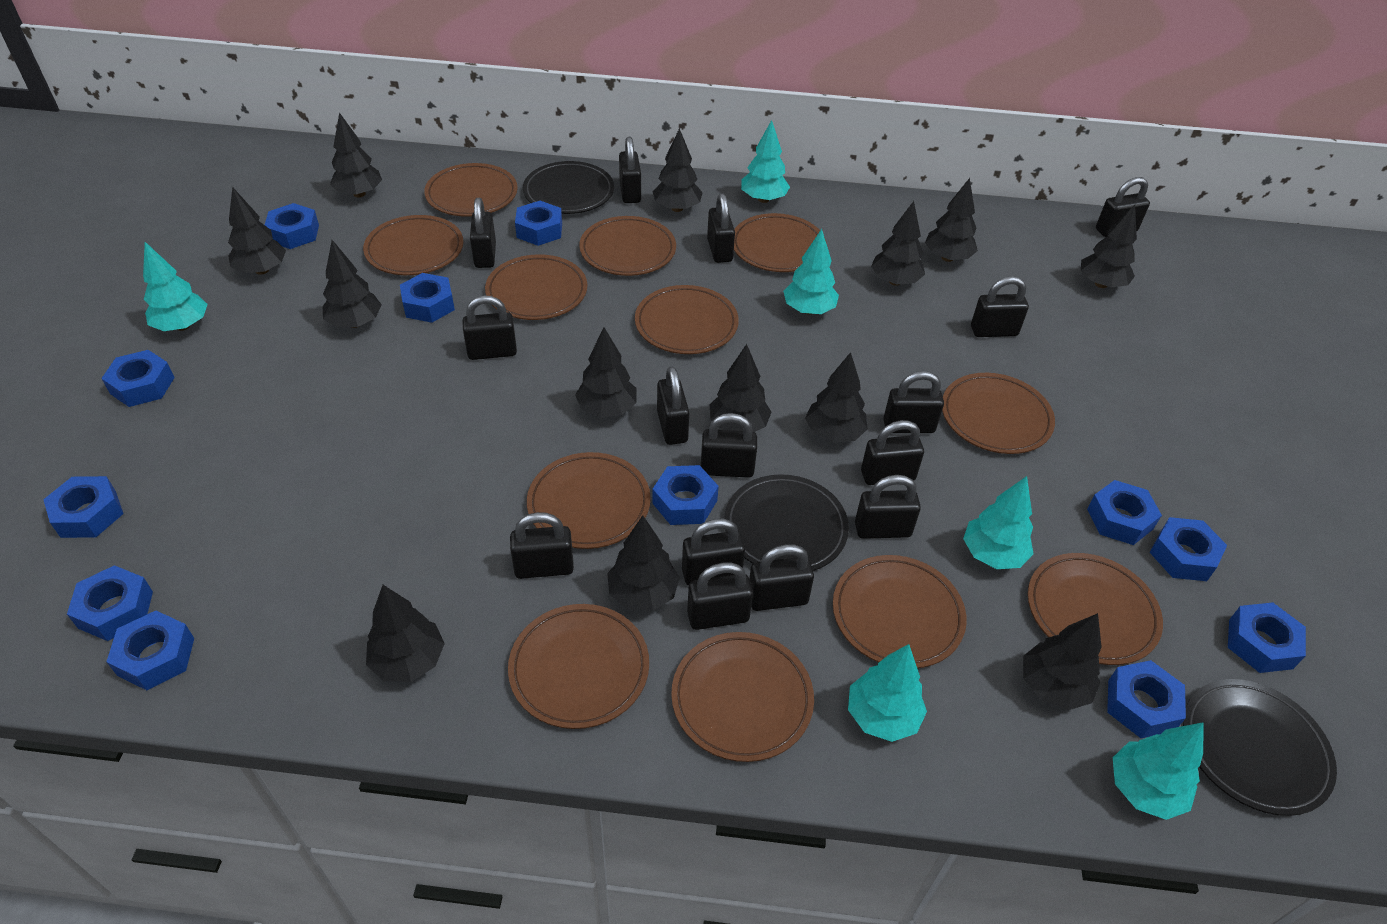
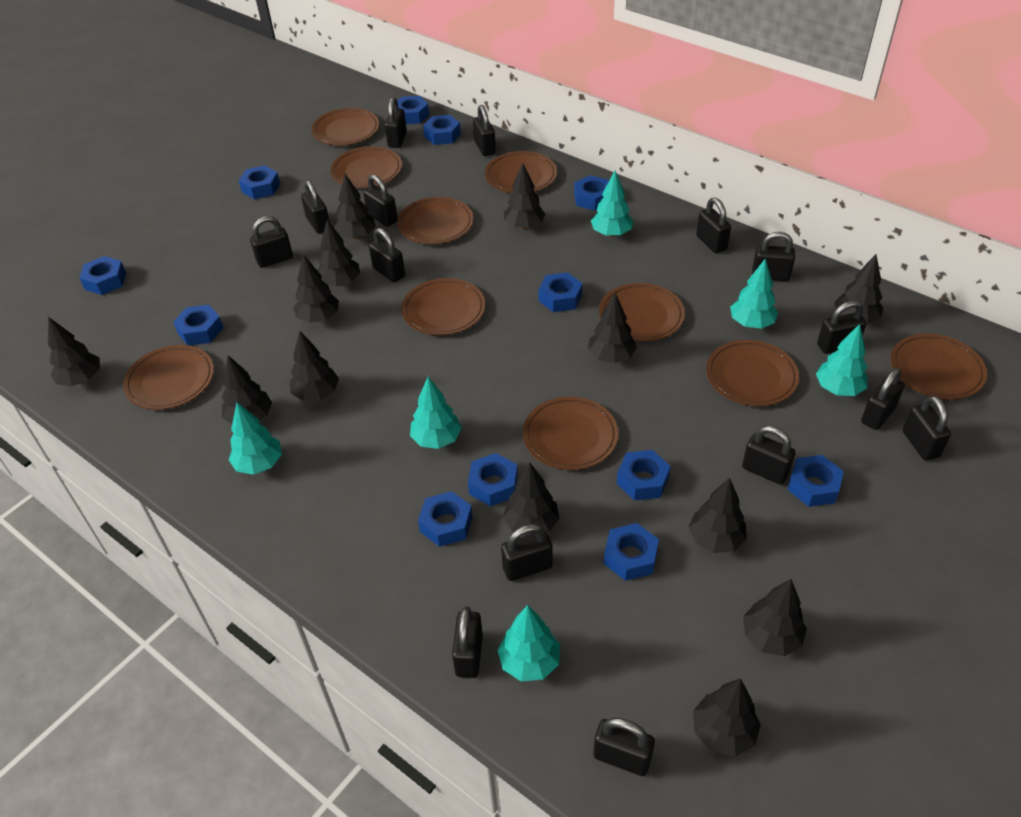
black plate: [523,161,614,214] [724,474,849,571] [1183,679,1337,816] = 3 -> none = 0
brown plate: [363,215,464,275] [424,163,518,217] [485,254,587,320] [508,604,649,729] [527,452,651,549] [579,216,676,276] [635,285,739,354] [671,632,814,762] [734,213,826,272] [833,555,967,668] [942,373,1055,454] [1028,553,1163,665] = 12 -> [123,345,214,410] [311,108,379,146] [331,146,402,188] [397,197,473,244] [401,278,485,335] [485,151,557,193] [523,397,618,470] [599,283,685,341] [706,340,799,406] [890,334,987,400] = 10

